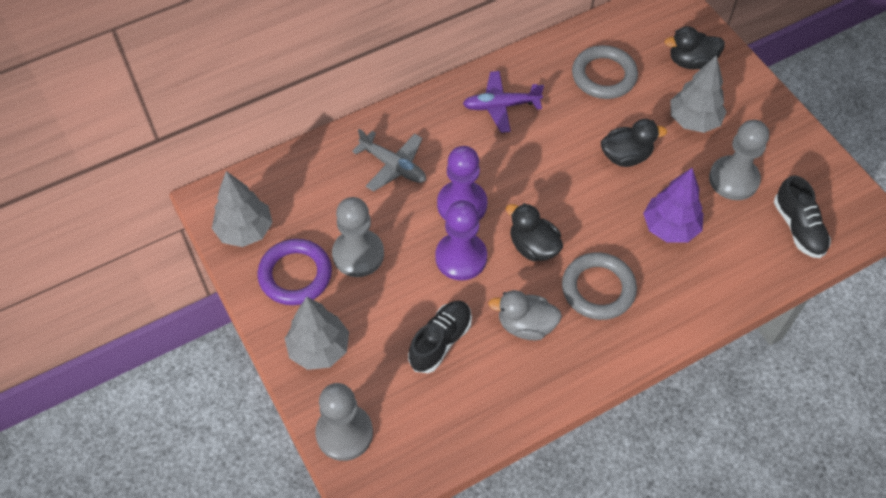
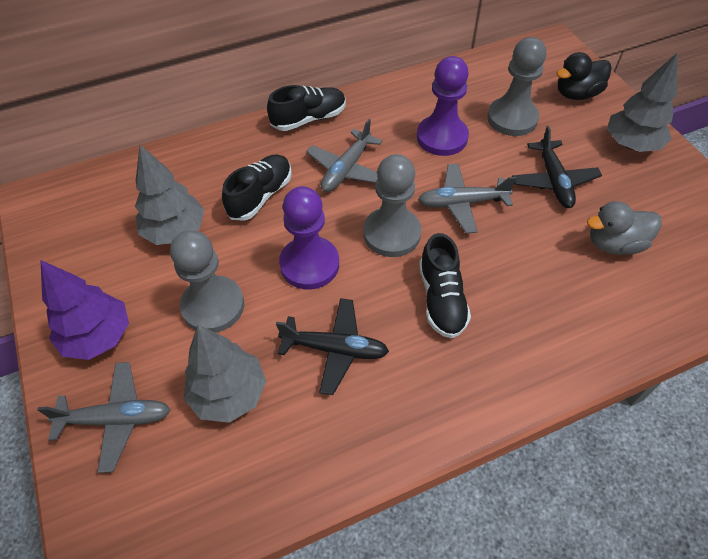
black duck: [506,203,563,261] [601,119,667,167] [664,26,725,69] = 3 -> [556,52,612,100] = 1
black plane: none = 0 -> [276,298,389,395] [512,126,602,208] = 2
black shoe: [408,300,472,373] [774,175,831,258] = 2 -> [222,154,292,221] [267,85,346,131] [419,233,471,338] = 3
grey plane: [352,129,426,192] = 1 -> [37,362,170,473] [306,119,383,192] [418,164,516,234] = 3
grey ring: [562,252,637,320] [572,45,638,99] = 2 -> none = 0
purple plane: [463,71,544,133] = 1 -> none = 0
purple ring: [257,239,332,305] = 1 -> none = 0

